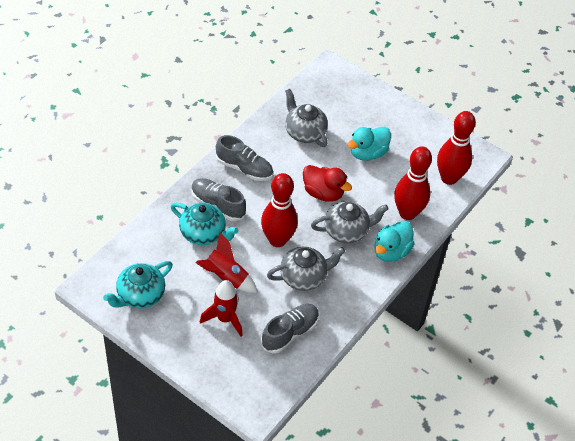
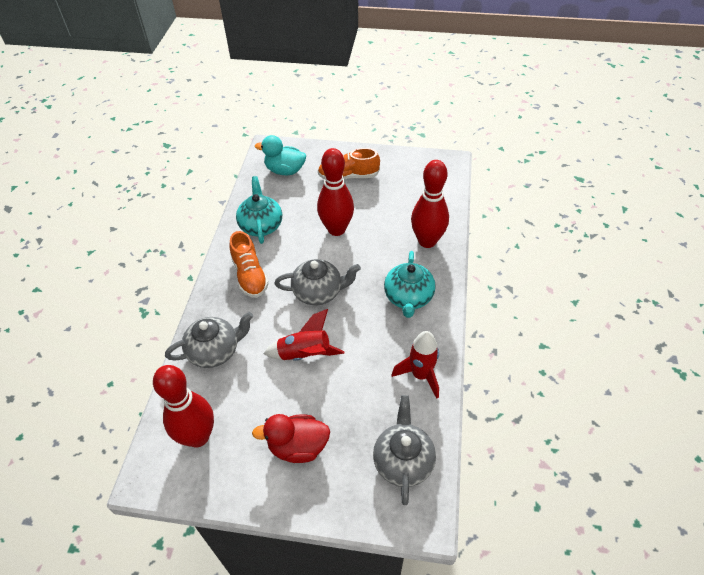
grey shoe: [191,178,246,221] [216,135,273,181] [261,304,319,354] = 3 -> none = 0
orange shoe: none = 0 -> [229,231,269,298] [318,148,380,179] = 2
turquoise duck: [347,127,391,161] [374,221,415,262] = 2 -> [255,135,306,175] = 1

